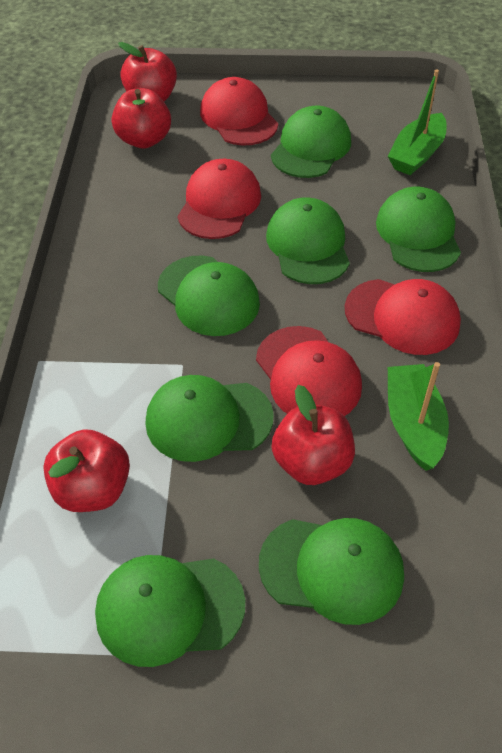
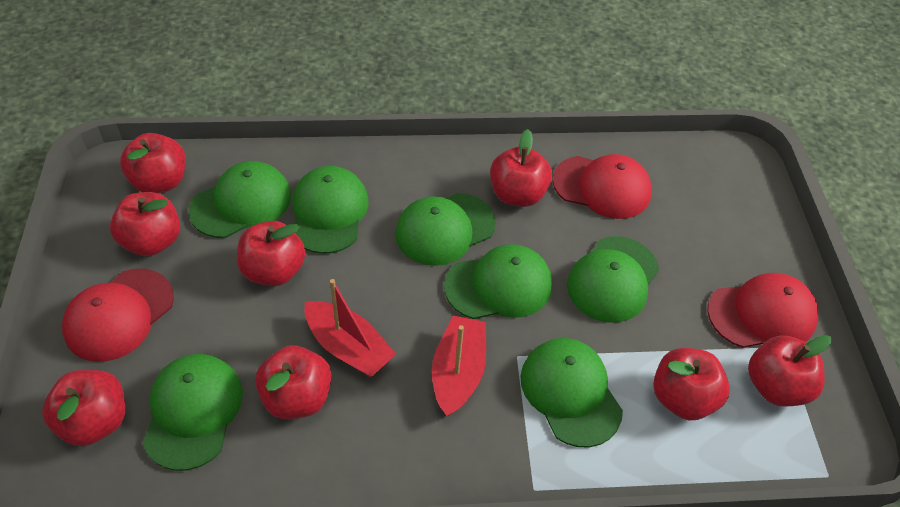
green boat: [388,69,447,175] [388,362,449,471] = 2 -> none = 0
red apple: [43,429,130,512] [112,88,171,149] [118,42,177,101] [272,385,355,485] = 4 -> [42,370,125,446] [110,192,180,256] [120,133,186,194] [237,221,306,286] [255,345,331,419] [490,129,552,207] [653,348,730,420] [748,335,832,407] = 8
red boat: none = 0 -> [304,279,396,377] [432,316,486,416] = 2
red cap: [177,159,261,239] [200,77,278,145] [256,326,362,416] [345,279,461,355] = 4 -> [62,269,174,362] [552,154,652,219] [707,273,819,348] = 3

